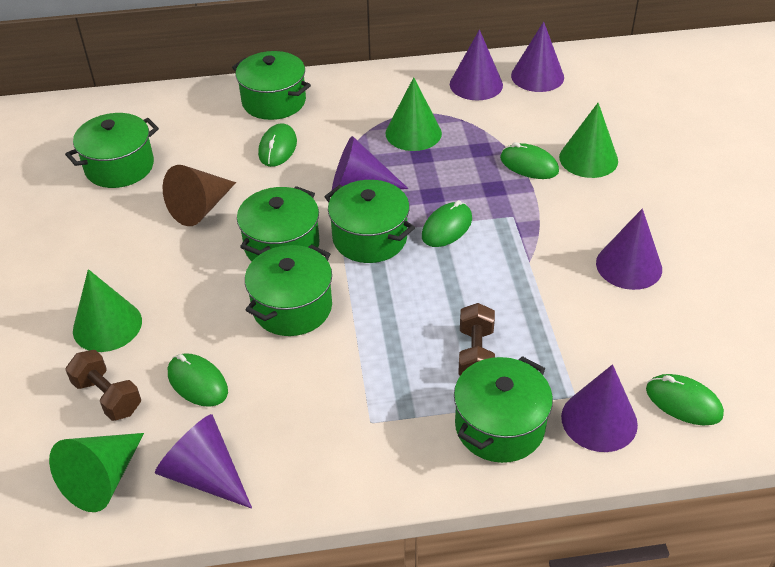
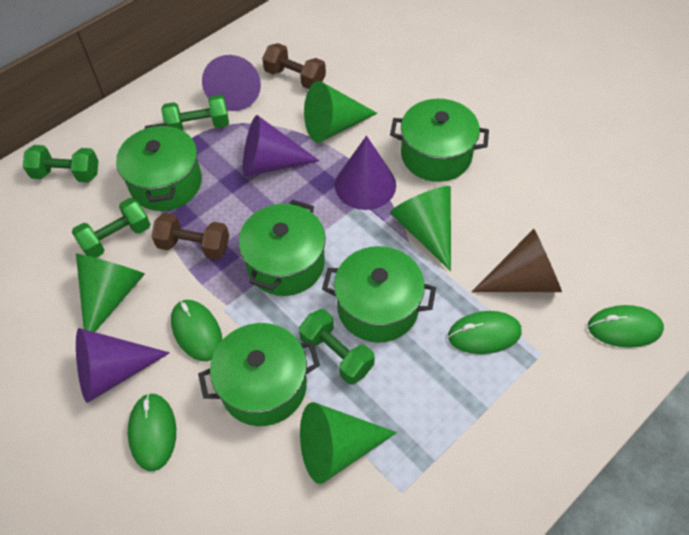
green dumbbell: none = 0 -> [23,145,98,182] [72,198,151,258] [161,94,229,131] [299,309,375,384] = 4
green mouse: [168,353,228,407] [258,124,297,167] [422,200,472,247] [500,142,559,179] [646,374,724,426] = 5 -> [128,393,176,471] [171,300,222,361] [448,311,522,354] [588,305,664,348] = 4
green pot: [65,113,159,188] [232,51,311,120] [237,186,319,262] [245,245,332,336] [324,180,415,263] [454,356,553,463] = 6 -> [116,123,202,211] [198,323,320,426] [238,199,326,296] [322,246,436,343] [390,99,489,182] = 5
purple cone: [155,414,252,509] [332,136,408,190] [450,29,503,100] [511,21,564,92] [561,364,638,452] [596,209,662,290] = 6 -> [76,328,170,403] [202,55,261,111] [243,115,320,177] [335,136,396,210] = 4

